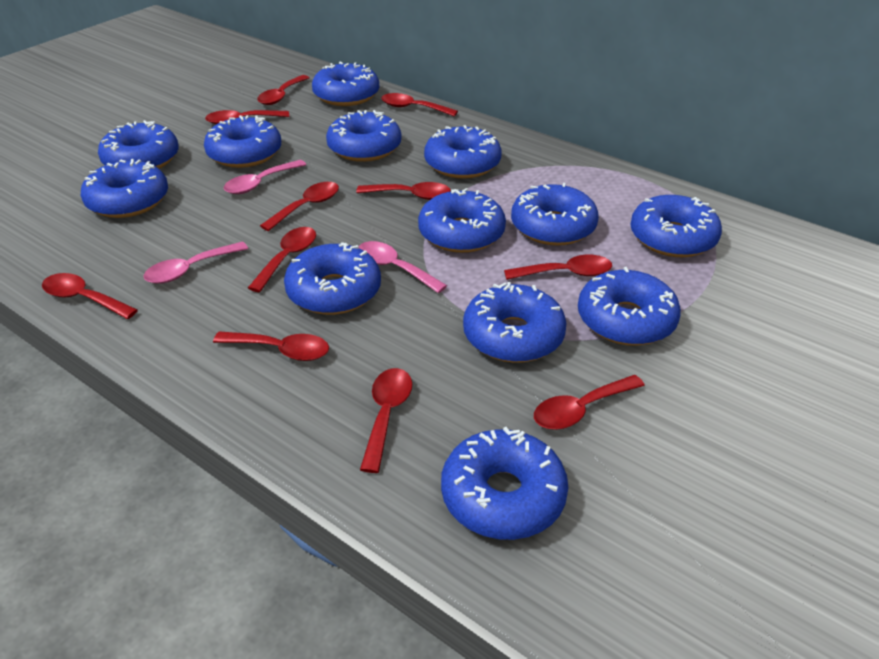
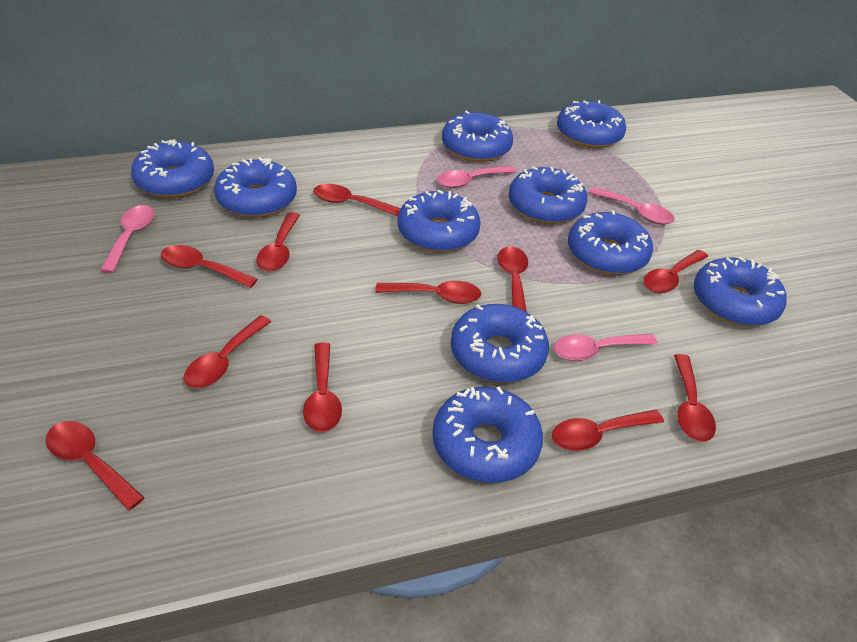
blue donut: [81,159,168,218] [98,120,179,169] [204,115,281,168] [284,242,381,315] [312,62,379,106] [326,110,401,162] [418,188,506,253] [424,125,501,179] [441,427,569,540] [463,282,567,363] [511,183,599,246] [578,267,681,346] [630,195,722,257] = 13 -> [131,139,214,198] [214,157,297,218] [398,190,480,252] [432,386,543,483] [442,110,513,162] [451,304,549,383] [509,166,587,224] [557,100,626,148] [568,210,653,275] [694,257,787,326] = 10
pink spoon: [143,242,248,284] [224,160,306,194] [359,241,447,293] = 3 -> [100,205,154,273] [437,166,517,188] [553,334,658,361] [589,187,675,225] = 4

